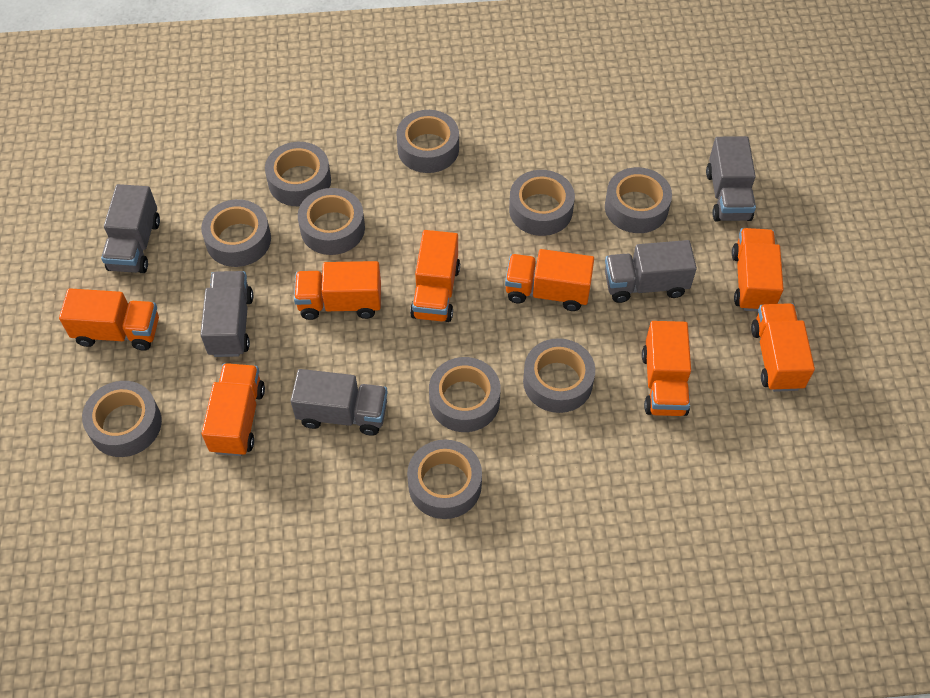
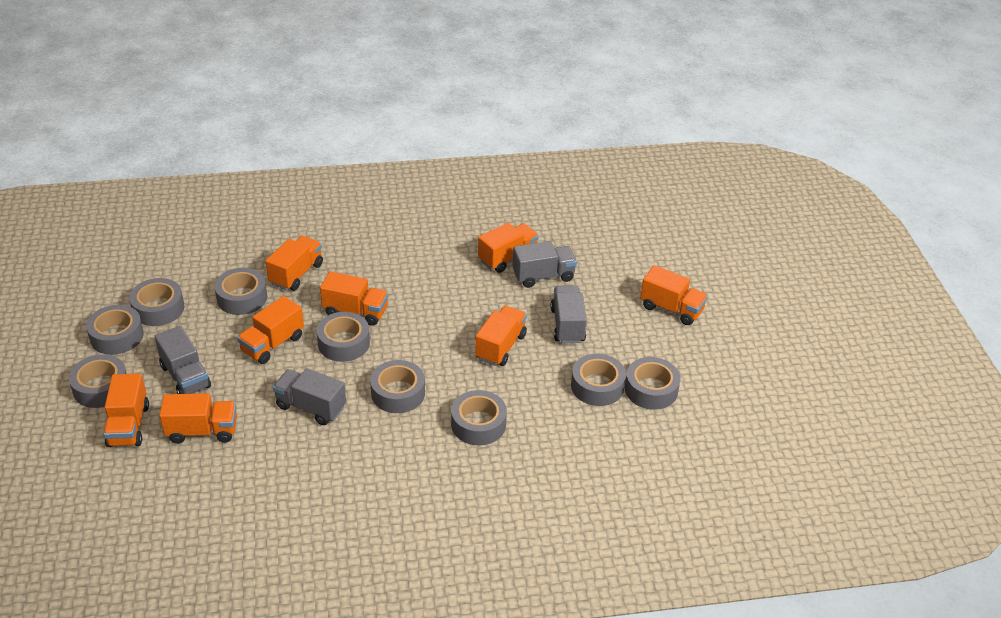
grey tape: [82,381,162,457] [201,199,271,267] [265,142,331,206] [298,188,365,255] [396,110,459,173] [407,439,482,519] [429,357,501,432] [509,170,575,236] [523,338,595,413] [605,167,672,233] = 10 -> [69,354,127,408] [86,305,144,355] [129,278,184,326] [214,268,267,315] [317,312,370,362] [370,360,425,413] [451,390,507,445] [571,354,626,406] [625,357,681,410] = 9
grey truck: [101,184,160,273] [200,271,253,357] [291,369,388,436] [605,240,697,303] [706,136,756,221] = 5 -> [155,326,211,394] [273,368,346,425] [513,241,577,288] [551,286,587,343] = 4

